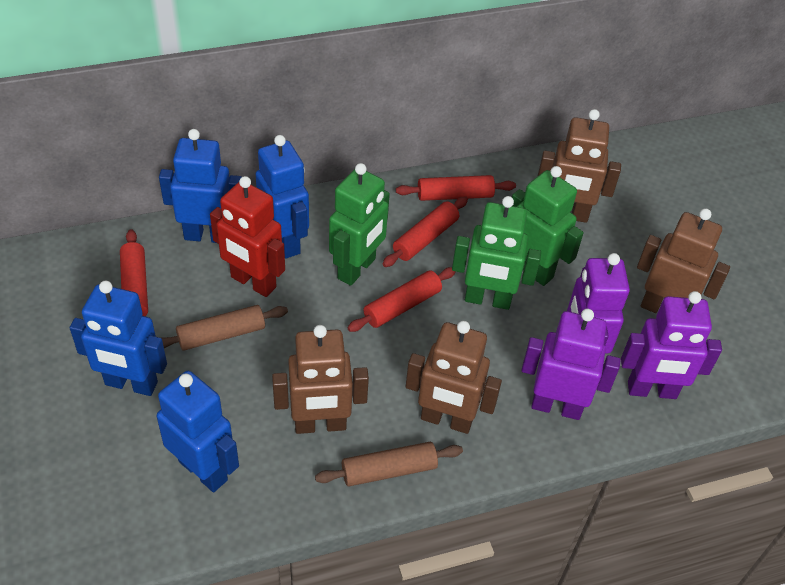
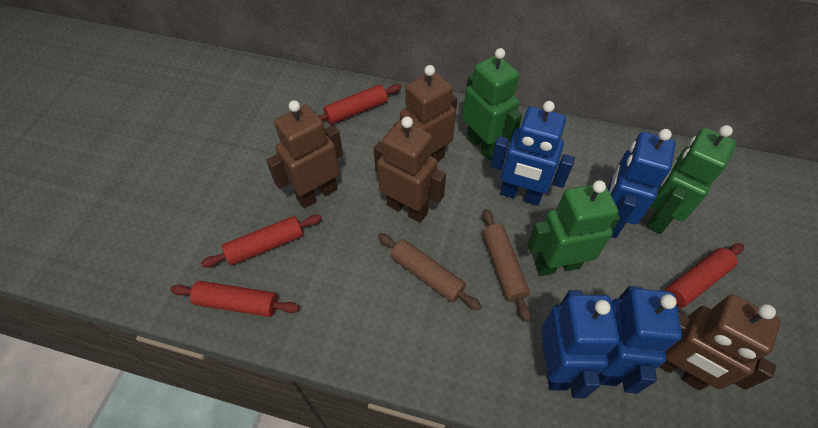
purple robot: [522,309,621,420] [567,253,630,353] [621,291,722,399] = 3 -> none = 0
red robot: [210,176,285,297] = 1 -> none = 0

